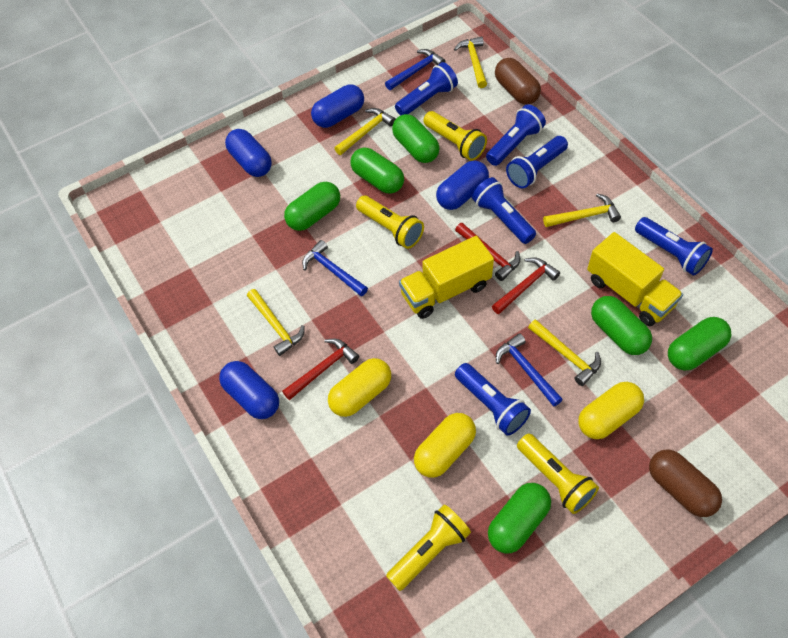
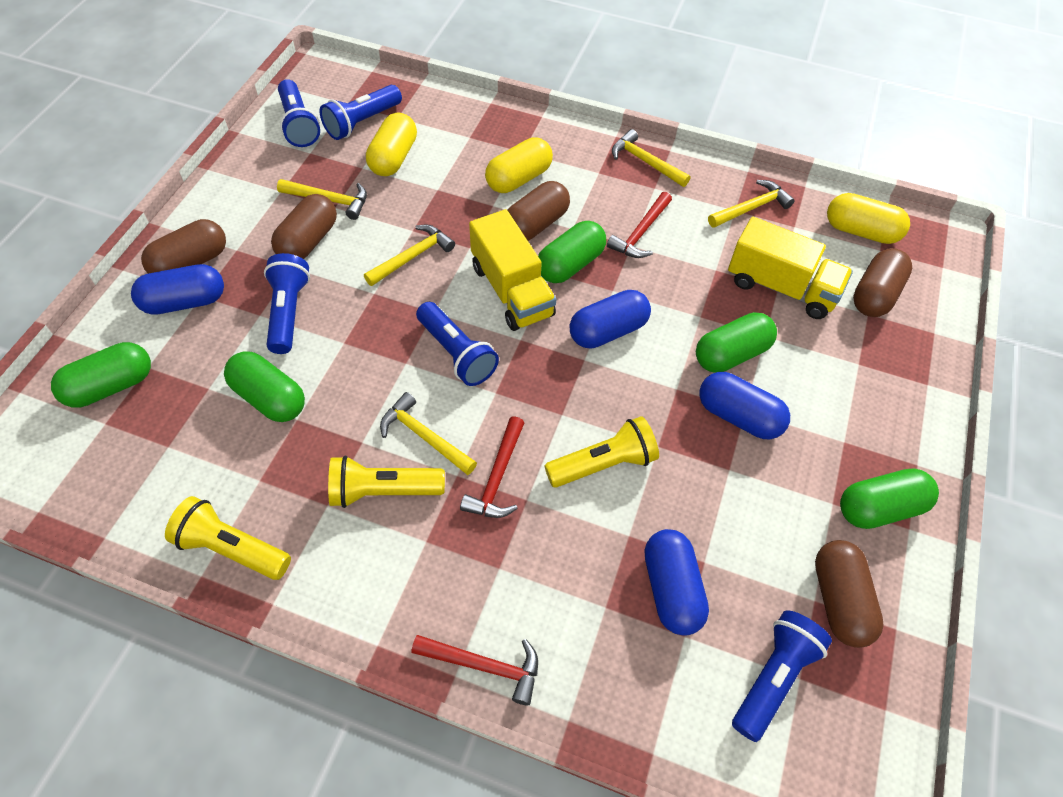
blue flashlight: [395,62,458,116] [455,363,531,436] [472,177,536,244] [486,104,546,166] [506,136,568,189] [635,217,713,276] = 6 -> [264,253,310,354] [278,79,320,147] [320,85,402,140] [416,302,499,386] [732,610,832,742] = 5
blue hammer: [302,240,368,296] [385,49,445,90] [496,333,563,407] = 3 -> none = 0
brown capsule: [495,58,541,105] [649,450,722,517] = 2 -> [141,219,226,274] [271,194,337,259] [508,181,570,241] [815,540,884,648] [853,248,912,317] = 5
green capsule: [284,181,340,231] [351,148,404,194] [392,114,440,163] [488,483,551,554] [591,296,652,355] [668,317,732,371] = 6 -> [51,342,151,408] [224,351,305,422] [538,221,606,283] [696,312,777,373] [840,469,939,529] = 5
yellow flashlight: [356,195,424,249] [386,504,471,591] [423,111,487,161] [517,434,599,514] = 4 -> [165,496,291,580] [328,455,445,508] [544,416,659,488] = 3

